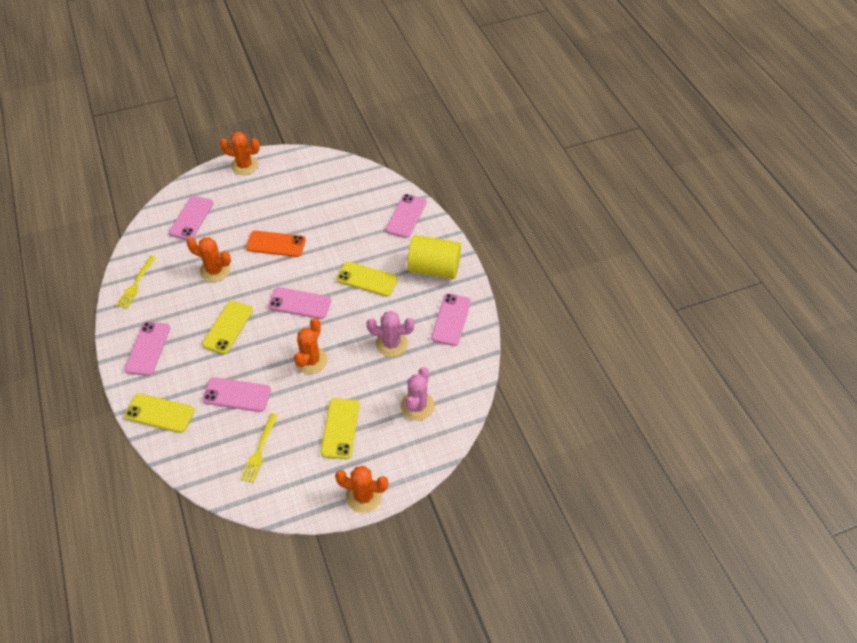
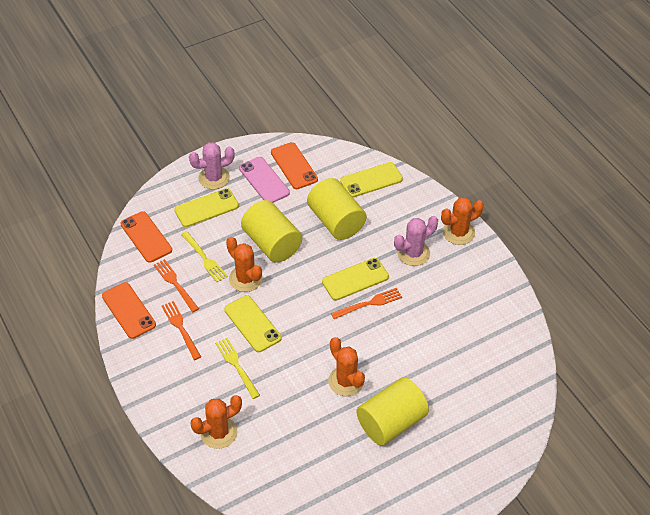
orange fork: none = 0 -> [154,259,199,312] [162,301,201,360] [331,288,402,319] = 3
orange phone: [246,231,306,257] = 1 -> [102,282,156,339] [121,211,172,263] [271,142,318,189] = 3
pink phone: [124,322,170,376] [169,196,214,240] [202,377,271,412] [268,287,331,319] [386,194,426,238] [431,293,471,346] = 6 -> [239,157,290,203] = 1
yellow cylinder: [407,235,461,279] = 1 -> [241,200,302,263] [307,178,367,240] [356,377,429,446] = 3

